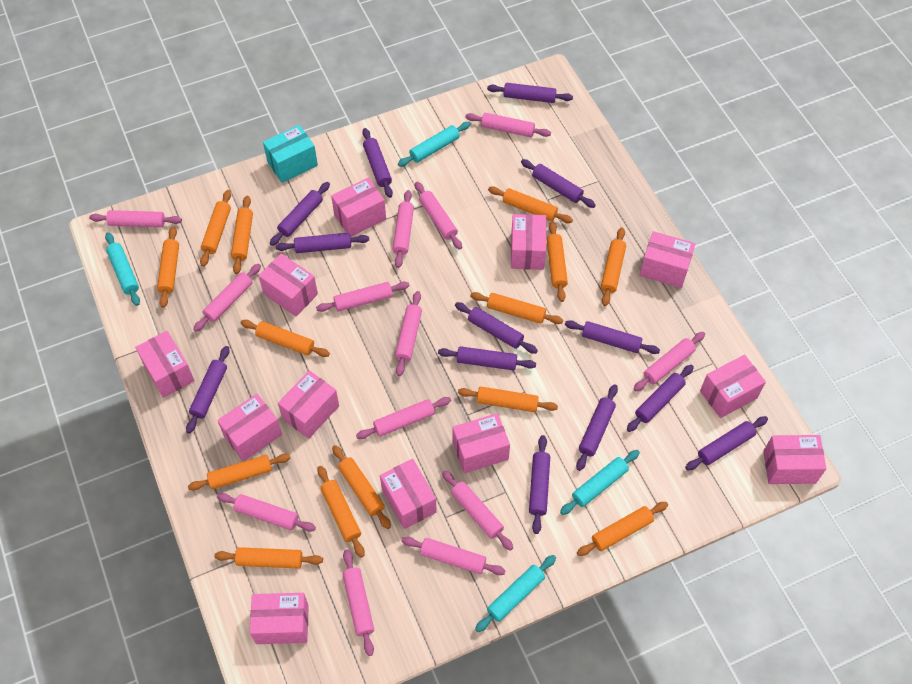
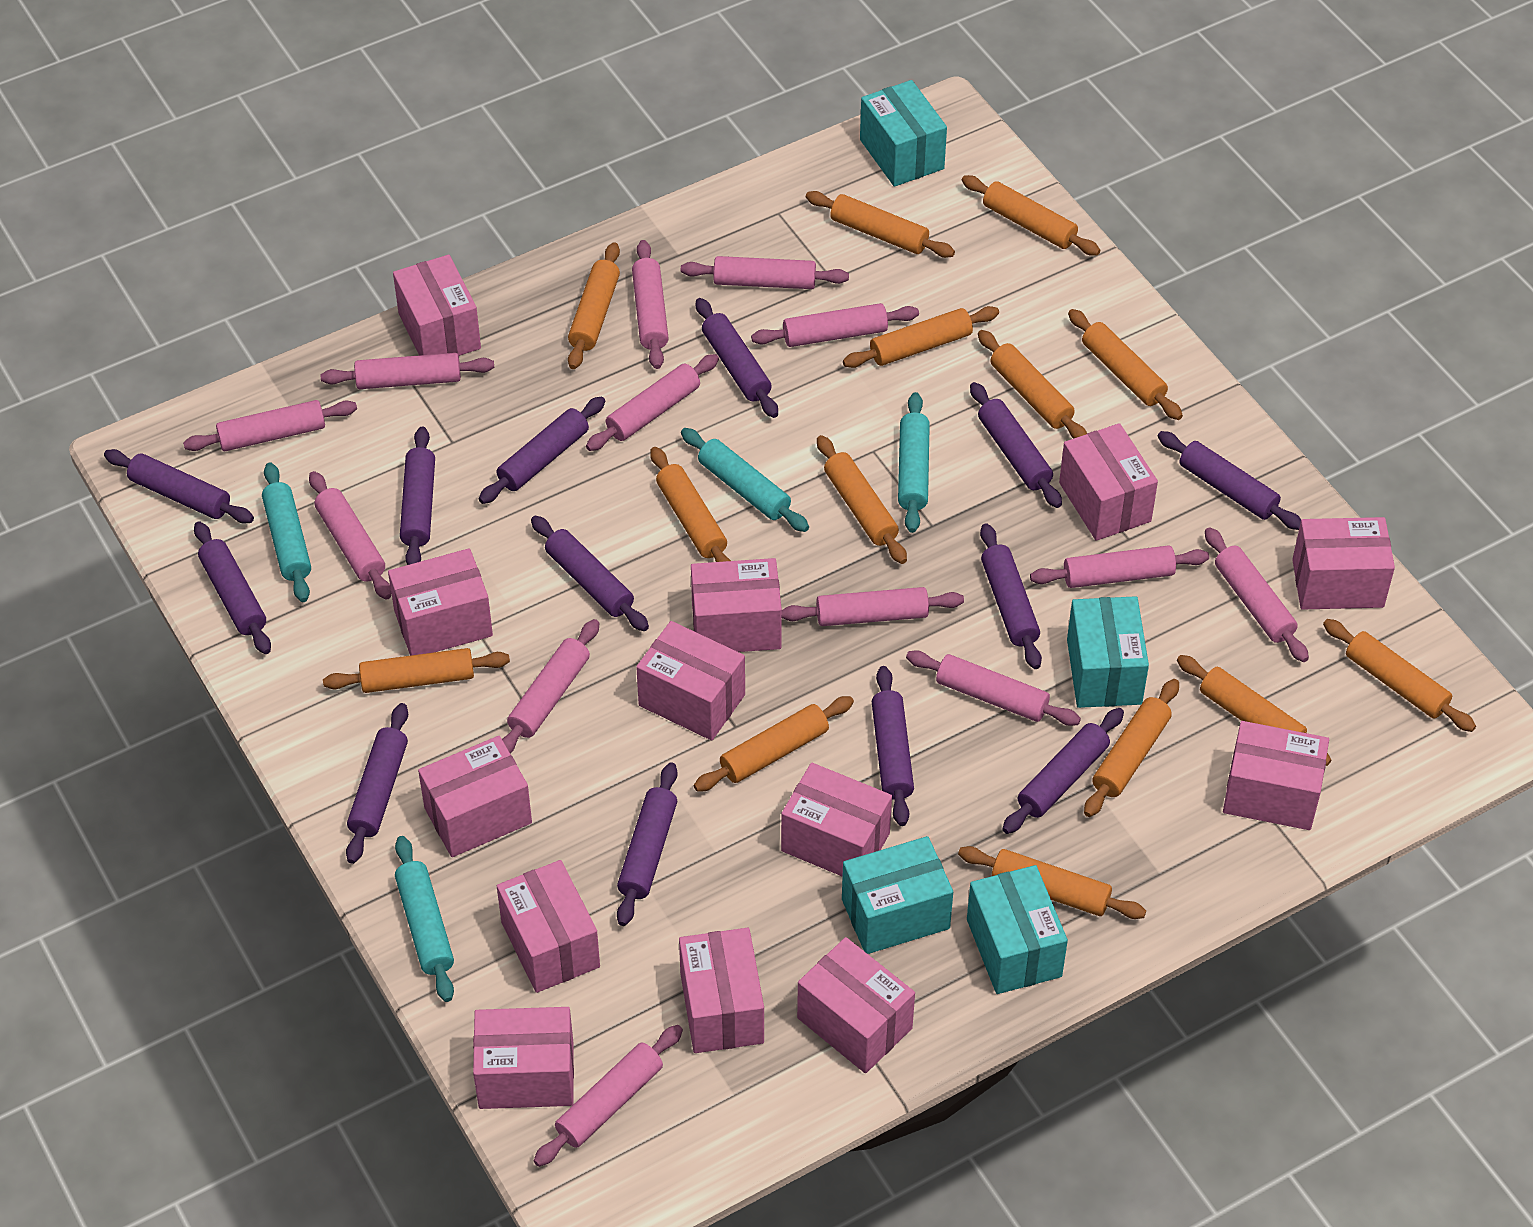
pink box: [135,331,195,398] [217,394,282,461] [250,593,309,644] [259,253,318,316] [278,370,339,439] [331,178,386,237] [380,459,437,529] [452,413,510,473] [511,214,546,270] [640,231,695,288] [700,355,766,418] [763,435,826,484] = 12 -> [388,548,493,656] [393,255,481,356] [418,736,532,857] [473,1007,574,1109] [497,860,600,993] [636,621,745,740] [679,928,764,1053] [691,558,782,652] [781,763,892,877] [797,937,915,1073] [1059,423,1158,541] [1223,721,1329,830] [1292,517,1395,610] = 13
turquoise box: [263,125,318,183] = 1 -> [842,836,953,954] [860,80,947,187] [967,865,1068,994] [1067,596,1149,708] = 4

